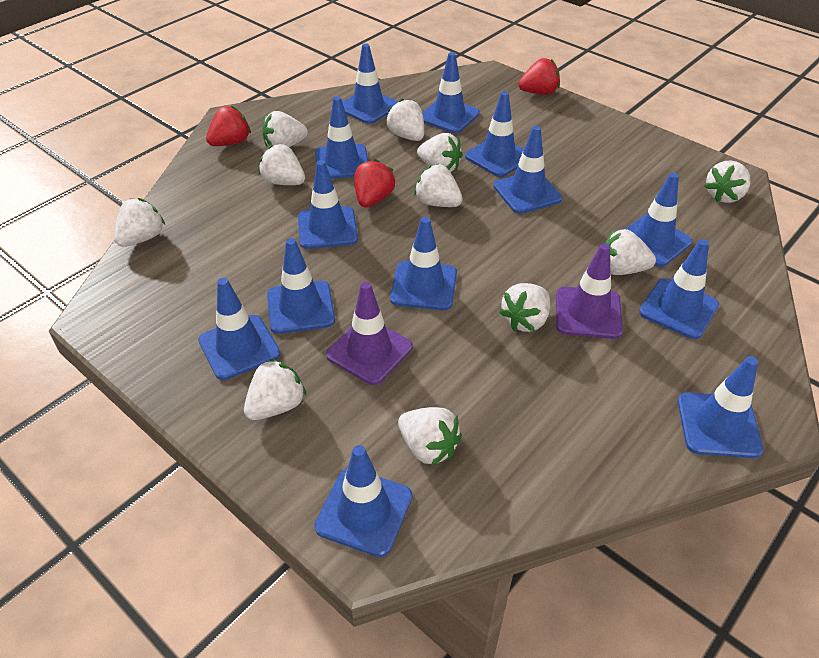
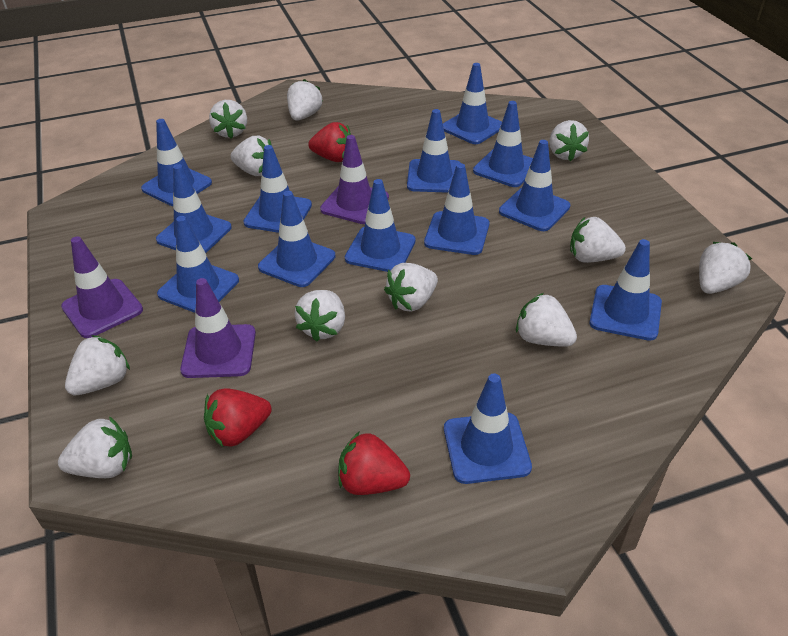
purple traffic cone: [326,282,413,385] [556,243,623,339] = 2 -> [61,236,143,338] [180,278,256,378] [320,135,389,224] = 3

